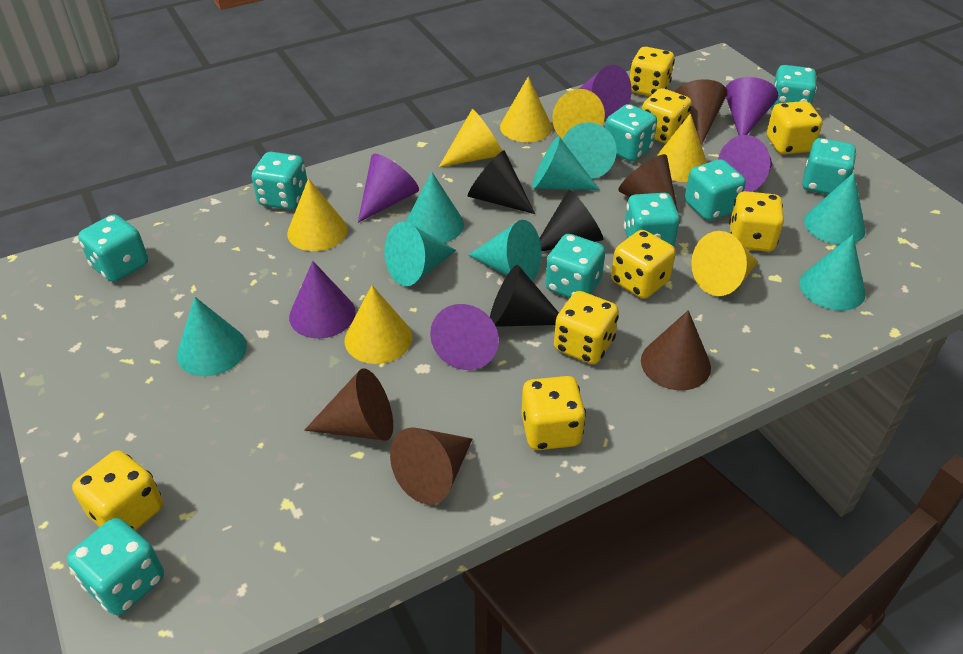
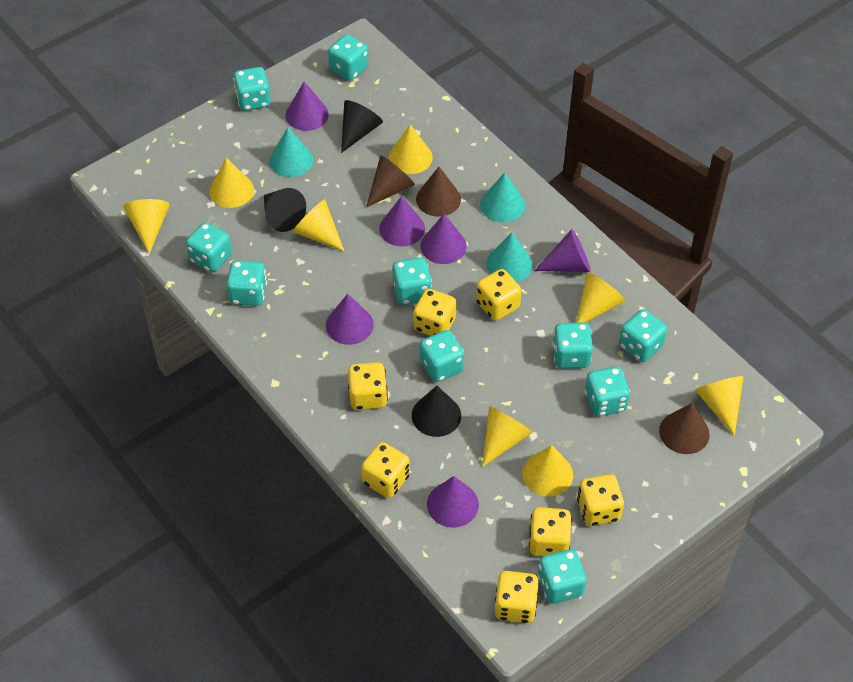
brown cone: [304,368,393,441] [390,427,472,504] [618,154,680,224] [641,310,711,390] [675,79,727,145] = 5 -> [366,155,415,208] [416,167,461,217] [659,403,710,454] = 3
turquoise cone: [177,297,247,376] [385,222,456,286] [406,172,464,243] [469,220,541,281] [532,136,600,190] [562,122,617,179] [799,235,866,311] [804,173,866,245] = 8 -> [269,128,313,177] [480,172,525,222] [486,233,533,282] = 3
turquoise dice: [67,518,164,615] [78,214,148,282] [252,152,307,210] [545,234,606,298] [605,104,657,162] [624,193,680,247] [685,159,746,220] [771,65,817,110] [802,138,857,195] = 9 -> [186,222,232,272] [226,260,267,306] [233,67,271,111] [328,34,368,80] [392,258,432,305] [420,330,464,382] [538,549,586,604] [552,322,593,368] [585,367,630,416] [619,309,667,362] = 10
yellow cone: [287,178,348,251] [345,285,412,364] [439,109,502,167] [500,76,552,142] [552,89,605,139] [656,114,707,182] [691,231,758,296] = 7 -> [123,199,170,254] [209,158,254,208] [293,199,344,251] [389,124,433,174] [482,406,533,467] [522,445,573,496] [576,272,625,323] [695,376,744,436] = 8
yellow dice: [72,450,163,531] [521,376,586,450] [554,291,619,364] [611,230,676,299] [630,47,675,96] [642,88,692,144] [729,191,784,252] [767,101,822,154] = 8 -> [348,362,388,410] [361,442,410,498] [413,289,456,336] [476,269,521,321] [495,571,539,623] [529,507,572,556] [577,474,624,526] = 7

